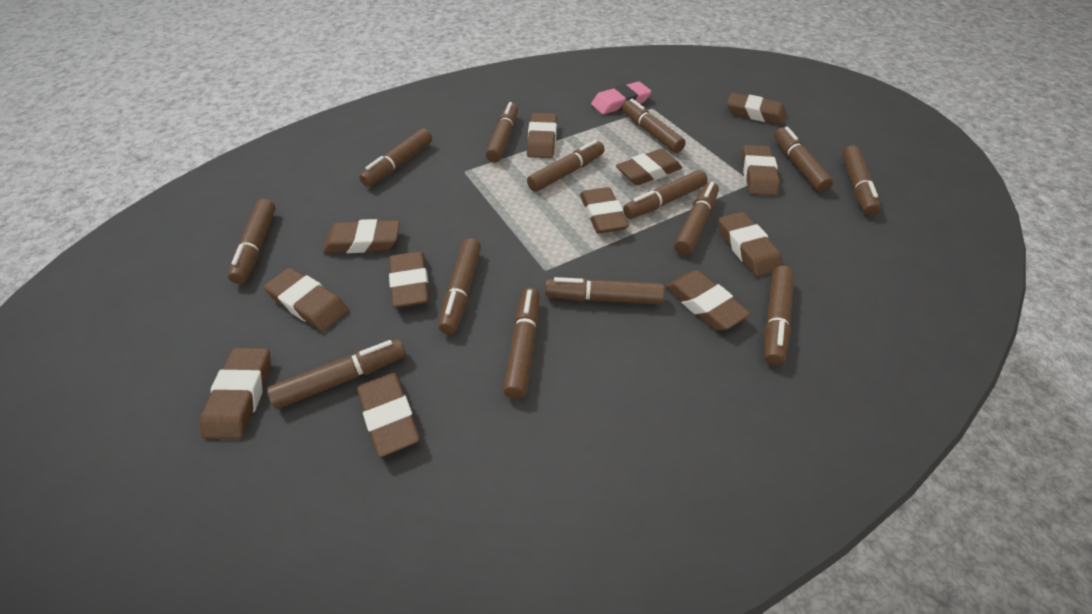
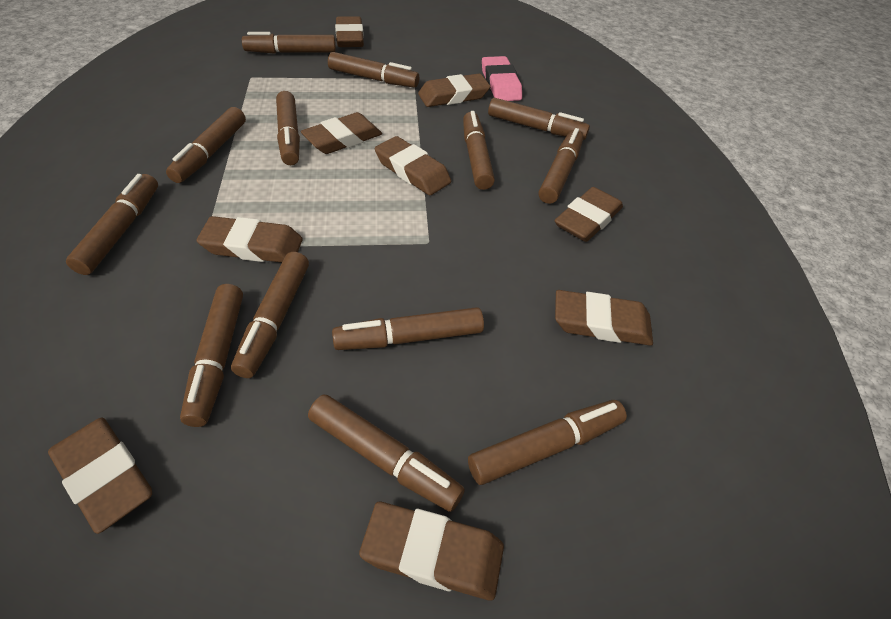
brown eraser: [200,348,271,439] [264,268,349,331] [323,219,400,253] [357,373,420,457] [389,251,429,308] [527,113,557,158] [580,187,629,233] [616,149,682,185] [665,270,751,331] [718,212,783,277] [727,93,787,125] [742,145,780,196] = 12 -> [48,417,152,534] [197,216,303,263] [301,112,382,154] [335,16,364,47] [359,502,504,600] [375,136,451,195] [418,74,491,107] [555,187,623,242] [555,290,653,346] = 9
brown marker: [228,199,276,284] [267,339,406,409] [359,128,432,187] [439,238,481,334] [486,102,518,163] [503,288,540,399] [527,140,605,192] [545,277,665,304] [622,99,686,153] [623,170,708,219] [674,182,719,255] [764,266,794,366] [774,127,833,192] [842,145,881,216] = 14 -> [66,174,158,275] [166,107,246,183] [180,284,243,427] [231,252,309,378] [242,32,336,54] [276,91,300,165] [308,395,465,512] [328,52,419,88] [332,307,484,350] [463,111,495,190] [468,400,627,485] [488,98,590,140] [539,128,584,204] = 13

